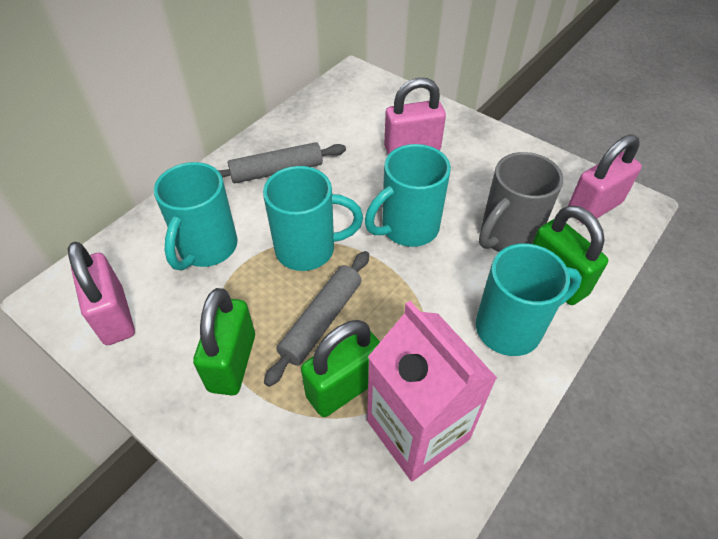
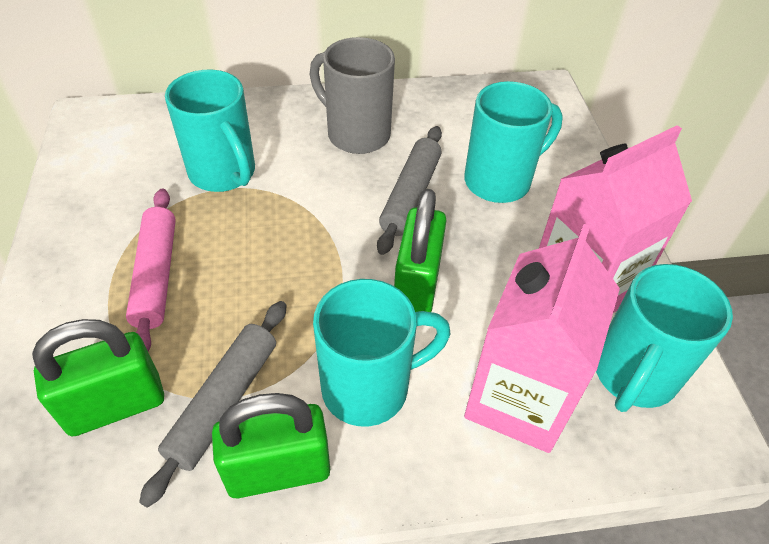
pink carton: [367,301,497,481] = 1 -> [464,224,620,453] [539,125,692,313] = 2
pink padlock: [68,242,135,345] [384,78,446,155] [568,134,642,224] = 3 -> none = 0
pink rolling pin: none = 0 -> [126,188,176,351] = 1

